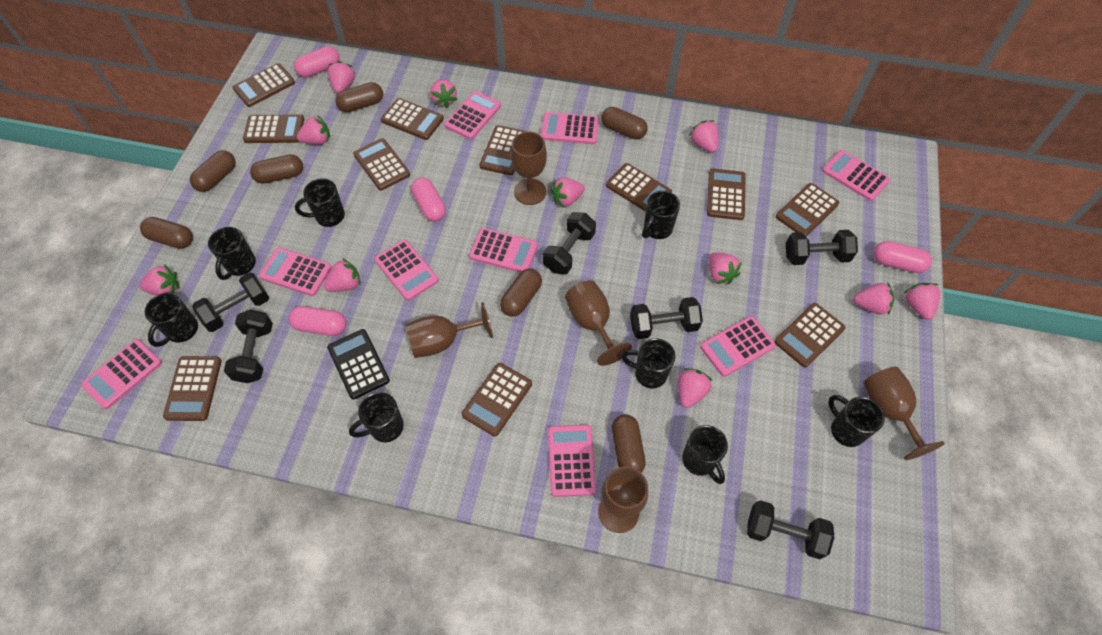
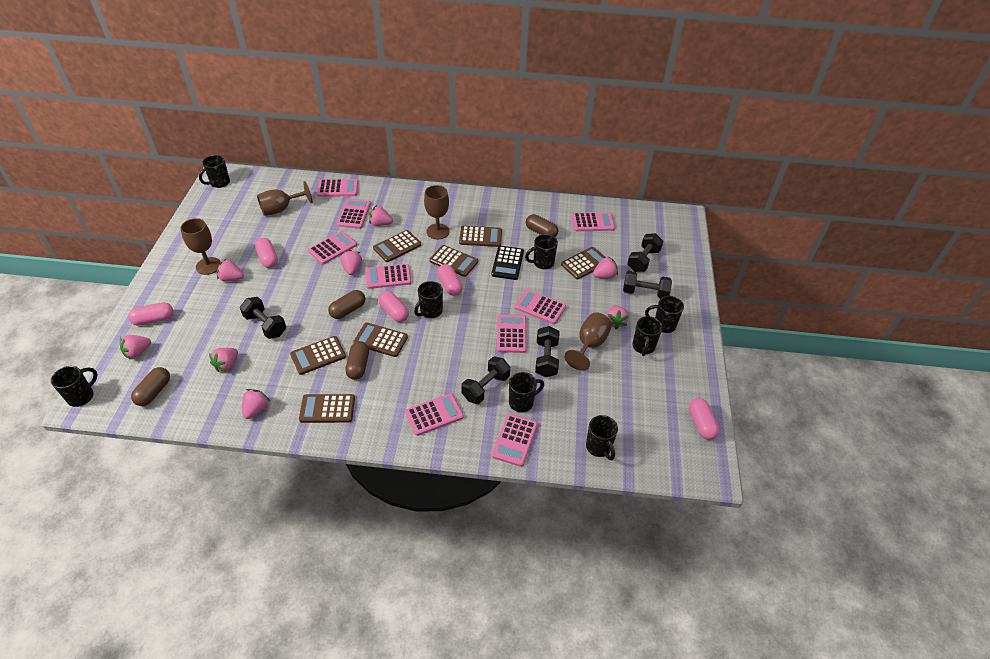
black dumbbell: [192,272,269,332] [224,309,273,383] [543,212,596,275] [630,297,703,339] [747,500,834,559] [786,230,858,265] = 6 -> [240,297,286,339] [461,356,510,404] [535,326,559,377] [623,271,672,299] [627,233,663,272] = 5
brown calculator: [163,356,222,421] [233,63,295,107] [243,114,304,143] [353,138,410,191] [381,98,444,140] [462,363,532,437] [479,125,527,175] [606,163,672,212] [707,168,746,220] [774,303,846,368] [776,183,839,237] = 11 -> [290,336,346,375] [299,394,355,423] [353,323,408,357] [373,230,421,262] [429,245,478,277] [459,226,502,247] [561,247,606,279] = 7
brown capsule: [140,217,193,249] [190,150,236,192] [250,154,303,184] [336,82,383,112] [500,268,542,317] [601,107,648,139] [612,414,646,472] = 7 -> [131,367,170,406] [328,290,365,319] [345,341,369,380] [526,214,558,237] = 4
brown goblet: [405,302,493,358] [511,131,547,205] [565,280,632,366] [598,466,648,533] [863,366,945,460] = 5 -> [181,218,221,275] [257,181,312,216] [424,185,449,239] [564,312,612,371] = 4
pink capsule: [289,306,346,336] [294,46,340,78] [411,178,446,222] [873,241,932,273] = 4 -> [128,302,173,326] [255,238,278,268] [378,291,409,322] [437,264,463,296] [689,398,720,440] = 5
pink strawberry: [139,264,180,296] [297,115,330,144] [324,258,361,292] [328,61,356,93] [430,79,458,108] [551,177,585,208] [678,368,713,408] [689,120,718,153] [709,252,742,284] [853,283,894,315] [904,283,940,320] = 11 -> [120,335,151,359] [209,348,238,372] [217,259,244,282] [242,389,270,419] [340,250,362,275] [369,205,393,226] [593,257,618,278] [606,305,629,329] = 8

